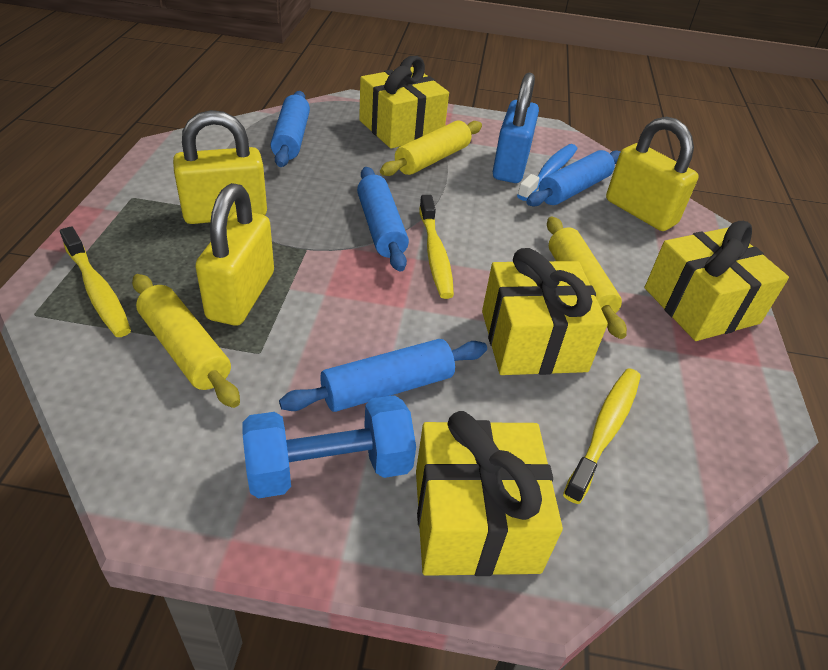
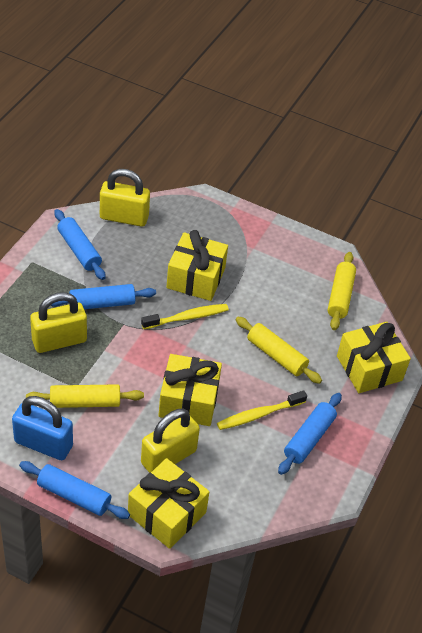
blue dumbbell: [242,395,416,499] = 1 -> none = 0
blue toothbrush: [517,144,577,201] = 1 -> none = 0
yellow toothbrush: [60,226,131,337] [419,195,454,299] [563,368,641,504] = 3 -> [141,304,229,329] [217,391,307,430] = 2

